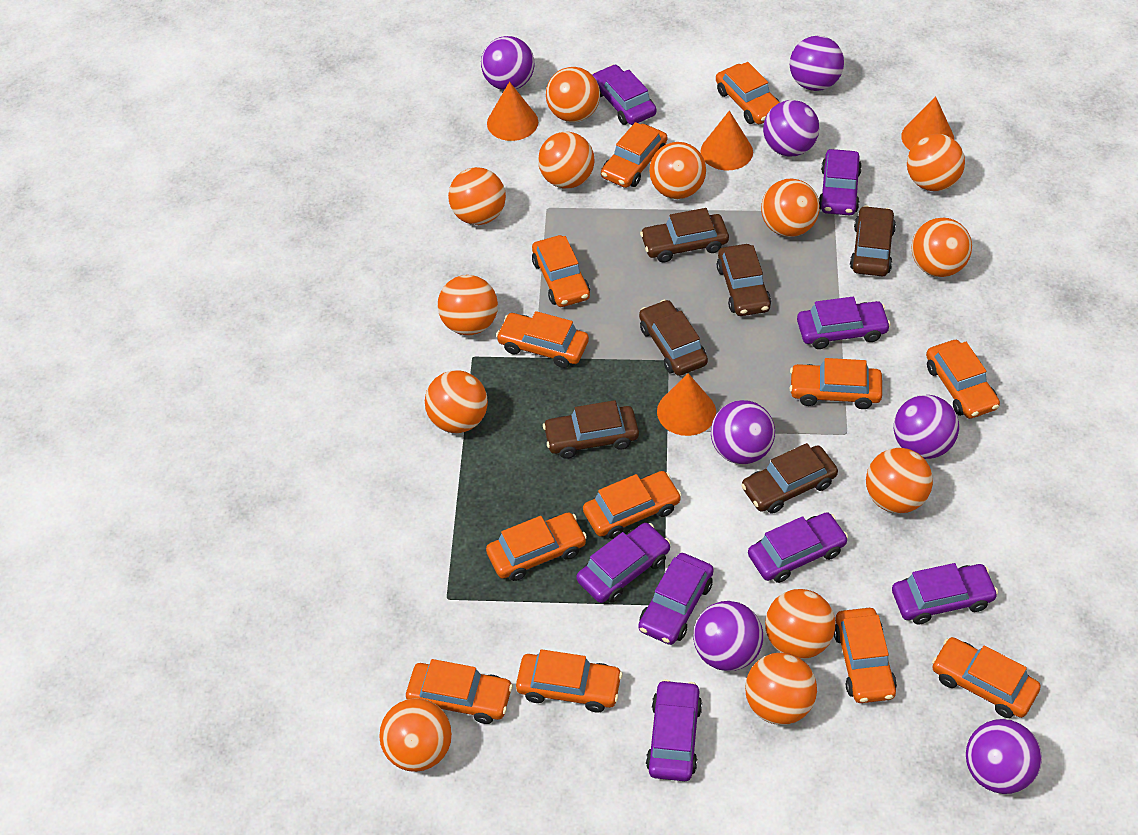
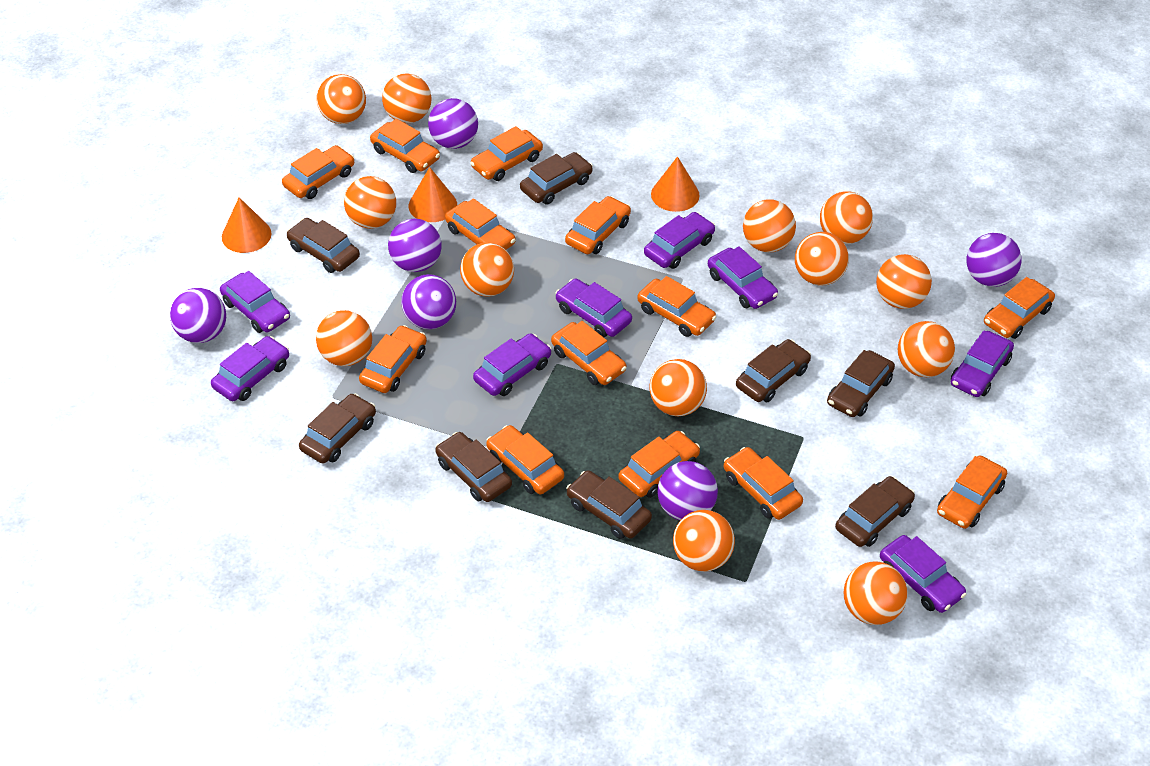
brown car: [543,400,639,459] [639,300,708,376] [640,208,729,263] [717,244,771,316] [741,443,838,514] [850,206,896,276] = 6 -> [287,218,360,273] [299,393,376,464] [435,432,512,502] [520,152,593,205] [566,470,652,539] [736,339,811,402] [827,350,895,417] [835,476,915,547] = 8
orange car: [406,659,513,724] [486,512,587,581] [496,311,589,368] [516,649,623,712] [532,235,590,307] [583,471,682,539] [601,122,667,188] [716,62,780,124] [789,358,882,409] [834,608,897,703] [926,340,1000,419] [932,637,1041,718] = 12 -> [282,145,354,199] [359,325,427,393] [370,119,440,173] [445,198,516,250] [470,126,543,181] [486,425,564,494] [551,321,626,385] [565,196,631,254] [618,431,700,498] [637,276,716,337] [724,447,803,520] [937,455,1007,529] [984,277,1055,339] = 13
orange cone: [487,82,538,141] [657,373,716,436] [700,111,753,170] [901,96,954,150] = 4 -> [222,197,272,253] [409,167,457,222] [651,156,700,212] = 3
purple ball: [481,36,534,90] [693,601,763,671] [711,400,775,464] [763,100,819,157] [790,36,844,91] [894,395,959,459] [966,719,1042,794] = 7 -> [170,288,226,343] [388,219,442,272] [401,274,456,329] [428,98,478,149] [657,461,718,520] [966,233,1022,287] = 6

